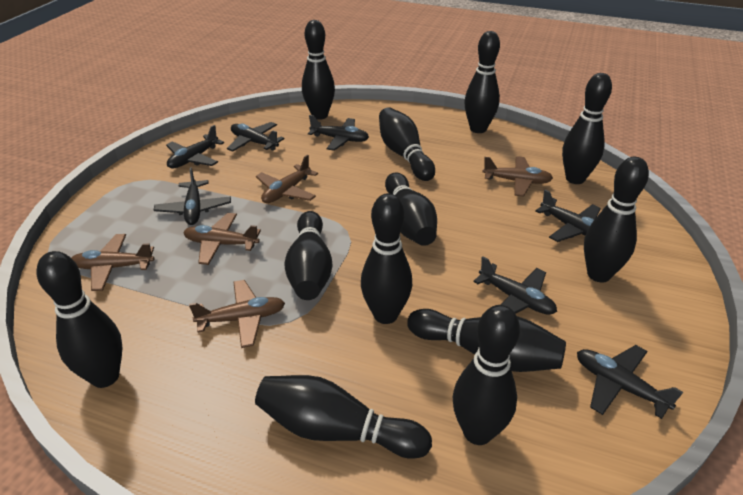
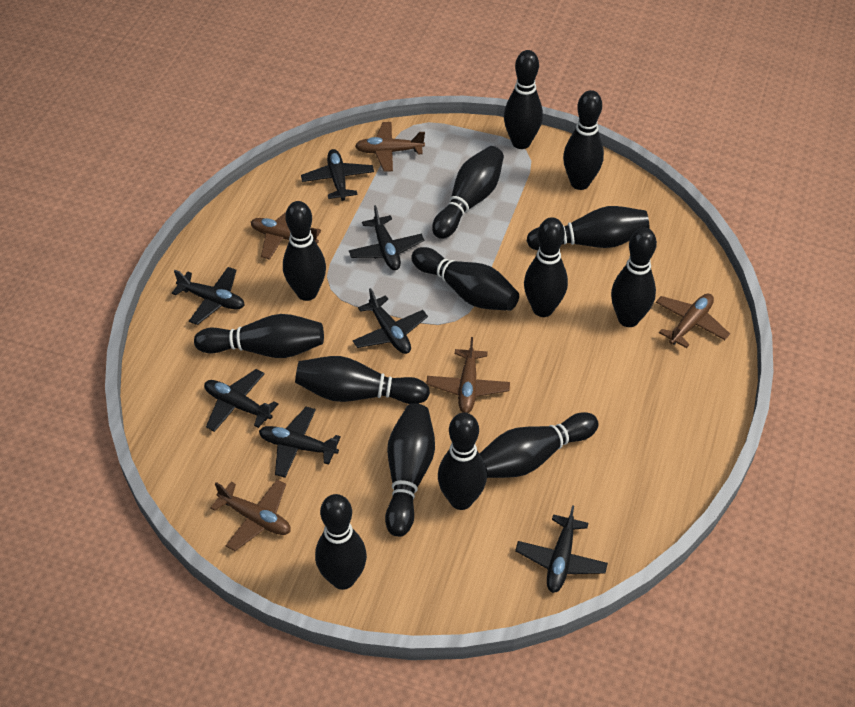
black bowling pin: [36,251,122,388] [255,375,432,459] [284,211,332,300] [302,20,335,120] [361,193,412,324] [379,107,435,181] [385,173,437,246] [407,309,566,372] [453,305,520,445] [464,31,500,133] [562,73,612,184] [584,157,649,282] = 12 -> [194,314,324,358] [283,201,326,301] [295,356,430,404] [315,494,367,590] [385,404,435,537] [411,247,519,311] [432,146,504,239] [438,412,487,510] [480,412,598,478] [504,50,543,149] [524,217,568,317] [527,206,649,250] [563,90,604,190] [611,228,657,327] = 14

